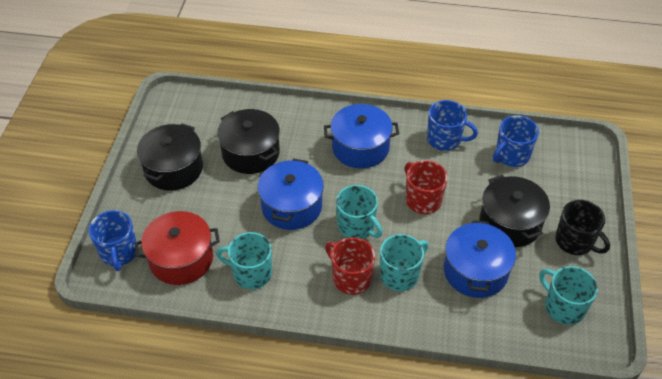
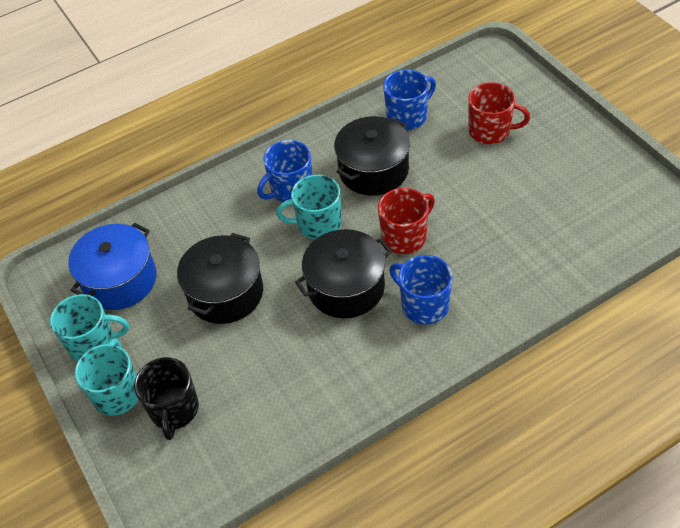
blue pot: [258,159,324,230] [324,104,399,169] [444,220,516,298] = 3 -> [68,223,156,310] = 1
red pot: [135,211,220,285] = 1 -> none = 0
turquoise mug: [216,232,272,289] [336,185,383,239] [380,234,429,291] [539,266,598,325] = 4 -> [50,294,129,362] [75,338,139,416] [276,174,342,239] = 3

